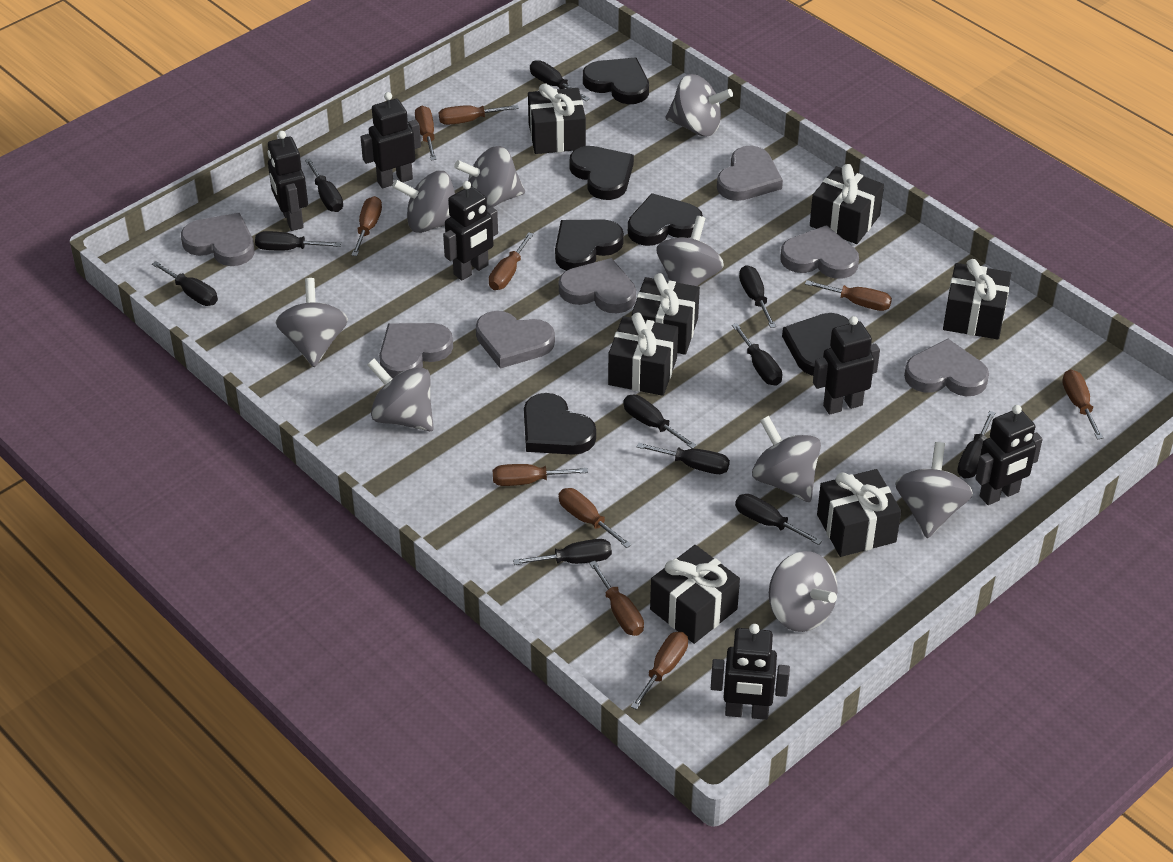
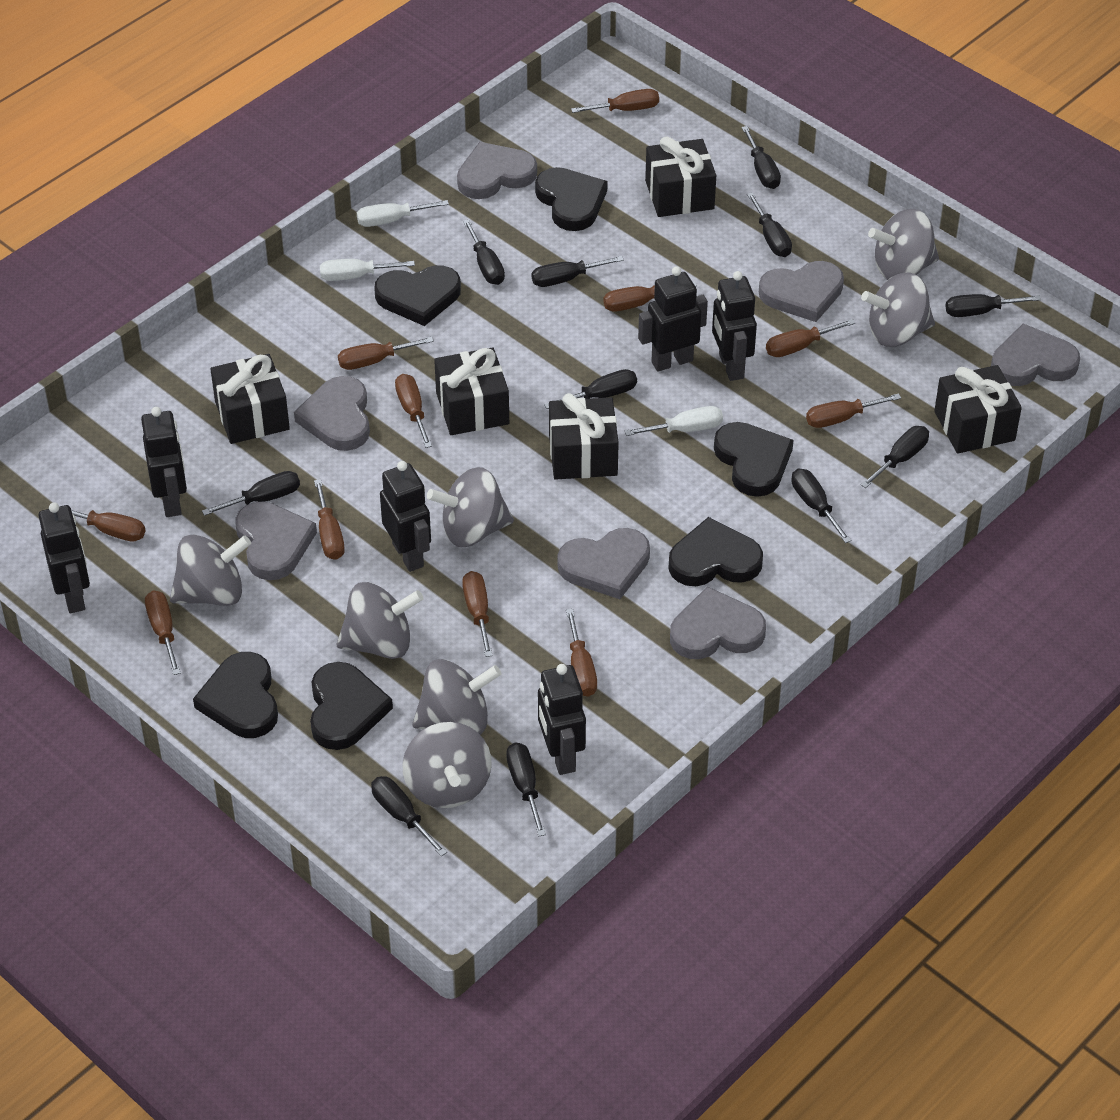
black gift: [528,84,586,154] [608,312,678,396] [632,273,700,355] [650,545,740,644] [810,164,884,244] [817,469,901,557] [943,259,1011,339] = 7 -> [210,354,290,444] [434,347,509,435] [549,393,619,480] [645,137,716,217] [934,365,1022,454] = 5
brown screwdriver: [352,196,382,256] [415,106,437,160] [439,105,519,125] [489,232,534,290] [493,464,588,486] [559,488,632,548] [589,561,644,636] [631,632,688,710] [805,280,892,311] [1062,369,1103,439] = 10 -> [48,508,146,542] [145,591,180,675] [314,479,345,560] [338,337,434,370] [395,374,432,448] [462,571,493,657] [566,609,597,697] [571,89,659,113] [603,281,697,311] [766,319,855,357] [806,393,901,428] = 11
grey spinning top: [276,278,348,367] [367,359,434,431] [392,171,455,233] [454,146,525,209] [656,216,724,286] [665,74,733,136] [752,416,821,502] [769,551,838,632] [895,442,973,538] = 9 -> [170,534,251,606] [336,582,424,659] [402,722,492,808] [412,659,501,735] [427,467,514,547] [861,273,935,347] [868,209,939,280] = 7
white screwdriver: none = 0 -> [320,259,415,281] [357,200,449,227] [625,406,723,436] = 3

